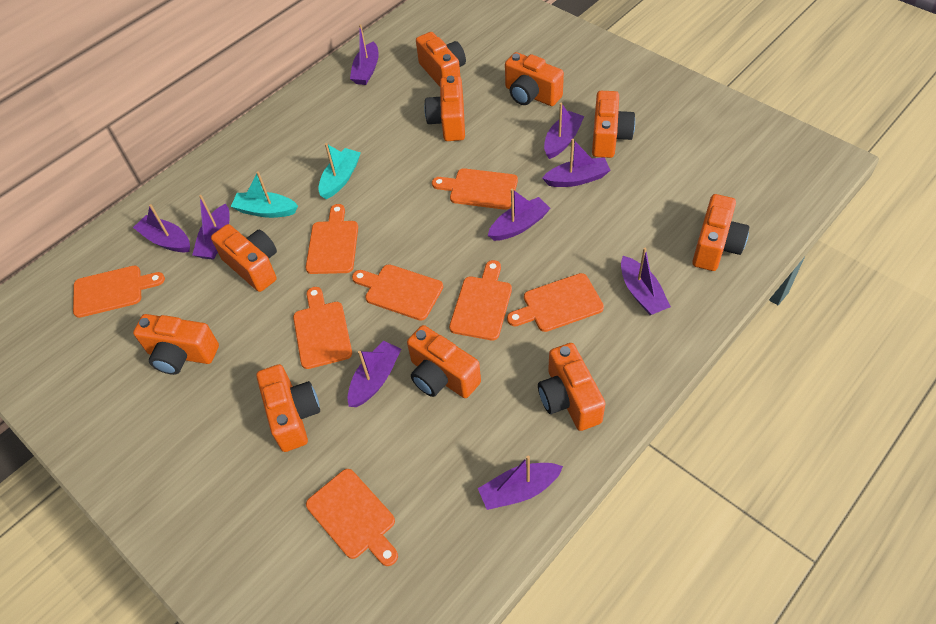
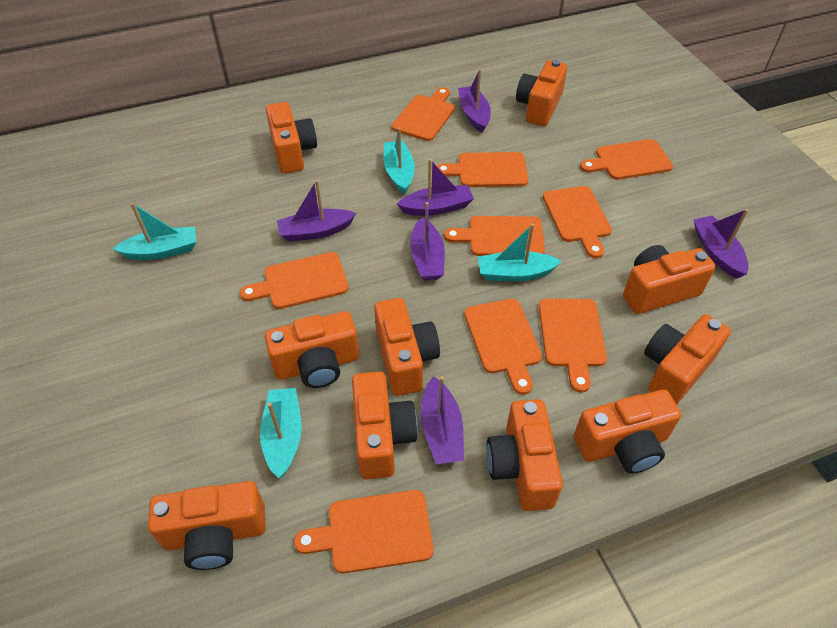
orange cutting board: [73,266,165,318] [293,287,352,369] [306,204,358,274] [306,469,398,566] [352,265,443,321] [432,168,518,210] [449,260,512,340] [507,273,604,332] = 8 -> [240,252,349,309] [294,490,434,574] [392,87,455,141] [437,152,528,187] [444,216,545,256] [464,299,542,395] [539,299,607,393] [543,186,612,258] [580,139,673,180] = 9
purple boat: [133,204,190,252] [192,195,230,260] [347,341,401,407] [350,24,379,85] [478,455,563,510] [488,189,551,241] [542,139,610,187] [544,103,584,159] [621,247,671,315] = 9 -> [277,180,356,242] [397,159,474,216] [410,202,445,281] [421,376,464,464] [458,69,491,133] [693,209,749,279] = 6
turquoise boat: [231,171,298,218] [318,143,361,199] = 2 -> [112,203,196,260] [260,388,302,478] [384,127,415,194] [478,224,562,281] = 4

